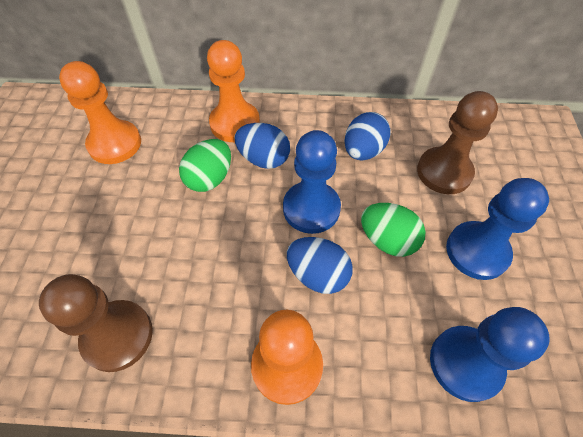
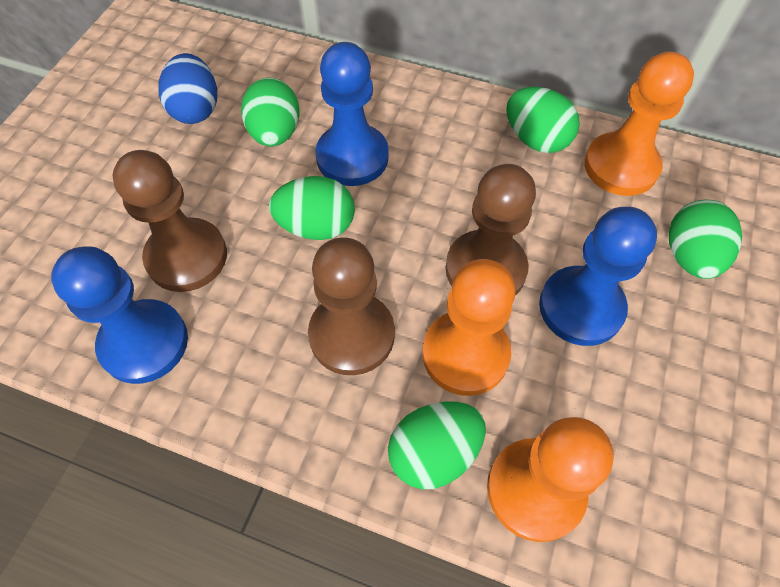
blue egg: [235,123,290,169] [287,237,353,294] [345,112,390,160] = 3 -> [158,53,217,124] = 1
brown pawn: [39,274,153,372] [417,91,498,194] = 2 -> [112,150,227,292] [308,237,395,375] [445,164,536,296] = 3
green egg: [179,139,231,192] [361,203,426,257] = 2 -> [241,78,299,146] [269,176,355,240] [388,402,486,489] [506,87,580,153] [669,200,742,279] = 5

